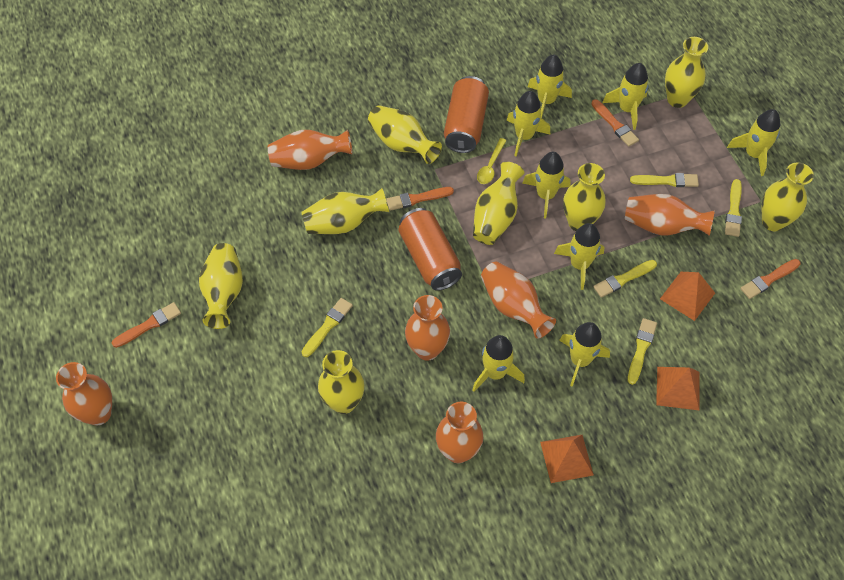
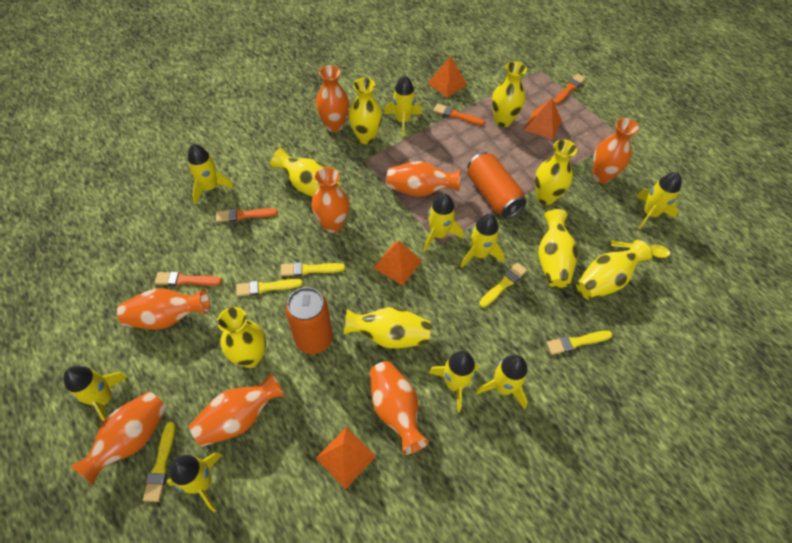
orange pyramid: [540,435,594,483] [656,367,700,410] [660,272,715,321] = 3 -> [316,427,376,489] [373,241,422,286] [428,56,467,98] [524,98,562,140] = 4
orange vase: [56,362,112,425] [268,130,352,170] [405,295,450,361] [436,402,483,463] [481,261,556,339] [625,194,715,236] = 6 -> [70,391,167,485] [117,288,210,330] [189,372,285,447] [311,167,349,233] [316,65,349,132] [370,361,429,455] [387,161,460,197] [593,118,639,183] = 8
yellow rocket: [472,335,525,392] [506,91,550,157] [522,152,570,218] [528,55,572,118] [554,223,604,290] [559,322,610,387] [602,63,648,130] [727,109,780,176] = 8 -> [63,366,127,422] [167,452,222,512] [188,144,235,204] [384,75,422,137] [424,193,463,251] [429,351,479,412] [460,214,505,268] [476,355,528,410] [636,172,681,229] = 9

